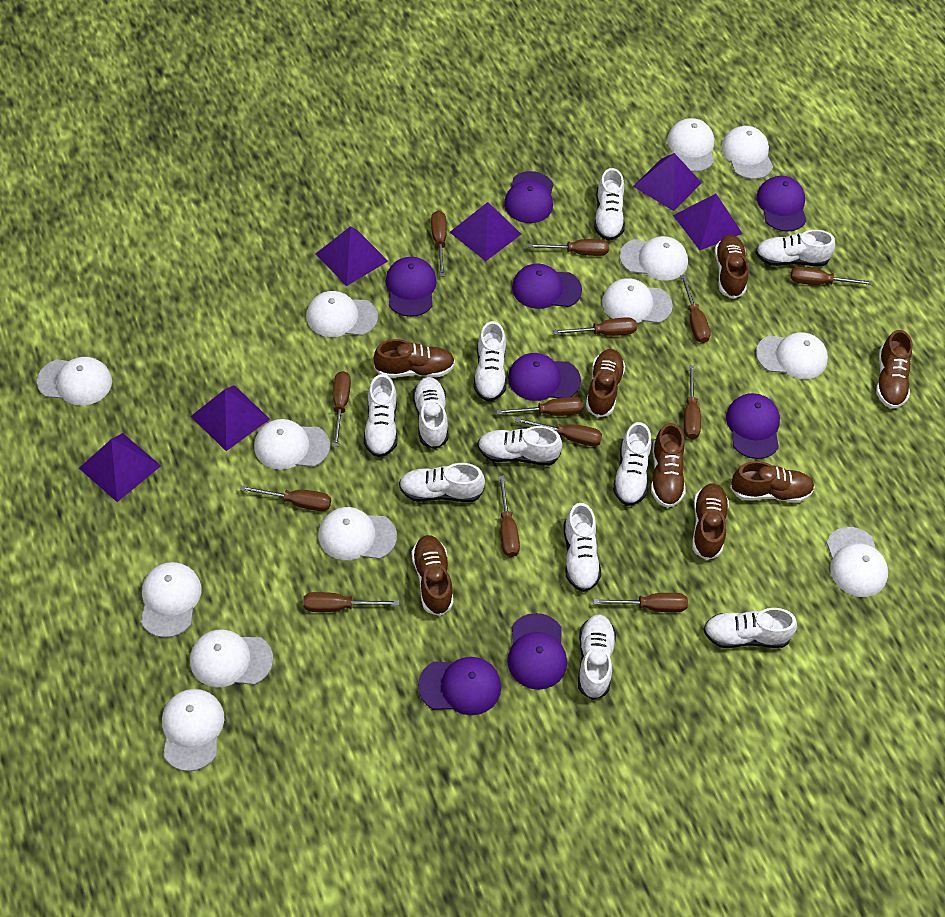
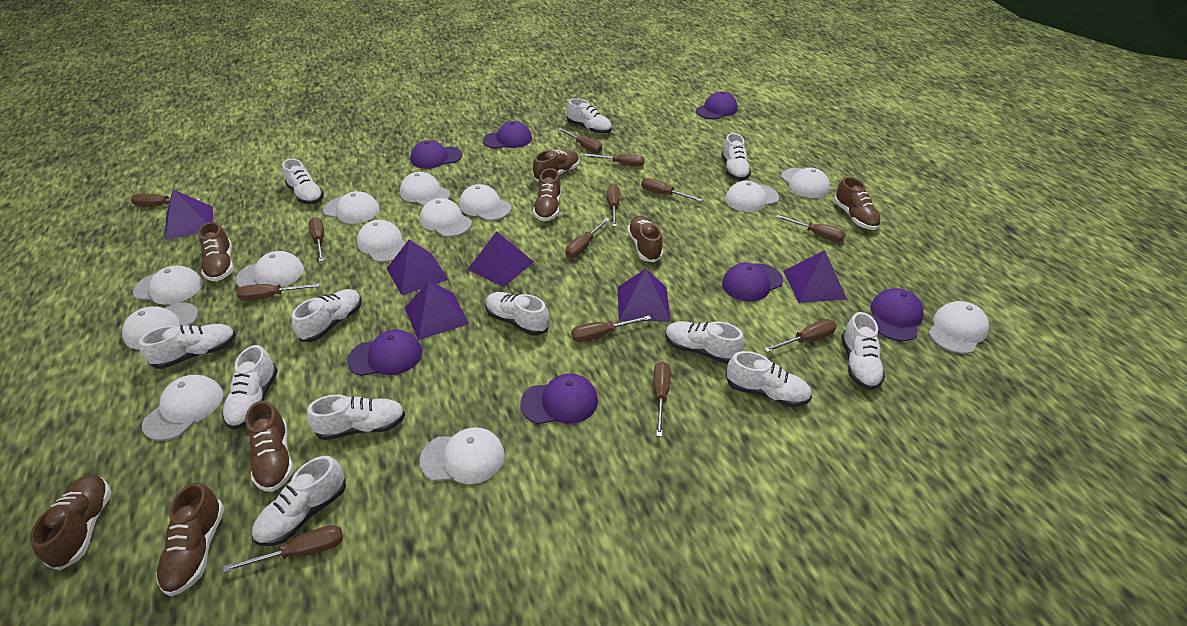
purple cap: [385,257,437,317] [418,657,501,715] [504,171,553,223] [507,613,567,690] [508,353,581,401] [512,264,582,309] [726,393,780,459] [756,176,806,232] = 8 -> [347,330,423,376] [410,140,462,169] [483,121,532,149] [520,373,598,424] [696,92,737,120] [722,263,783,302] [871,288,924,341] = 7
white shoe: [364,374,398,458] [399,463,485,502] [413,377,448,449] [474,321,507,402] [478,426,562,466] [563,503,601,592] [578,614,616,700] [594,168,625,241] [613,422,652,506] [703,608,797,648] [755,230,835,266] = 11 -> [139,324,236,369] [222,345,278,430] [252,456,346,546] [282,159,324,204] [292,289,362,342] [307,394,405,440] [486,292,549,336] [567,98,612,134] [665,321,744,364] [721,133,751,181] [726,351,812,407] [841,312,885,390] = 12

